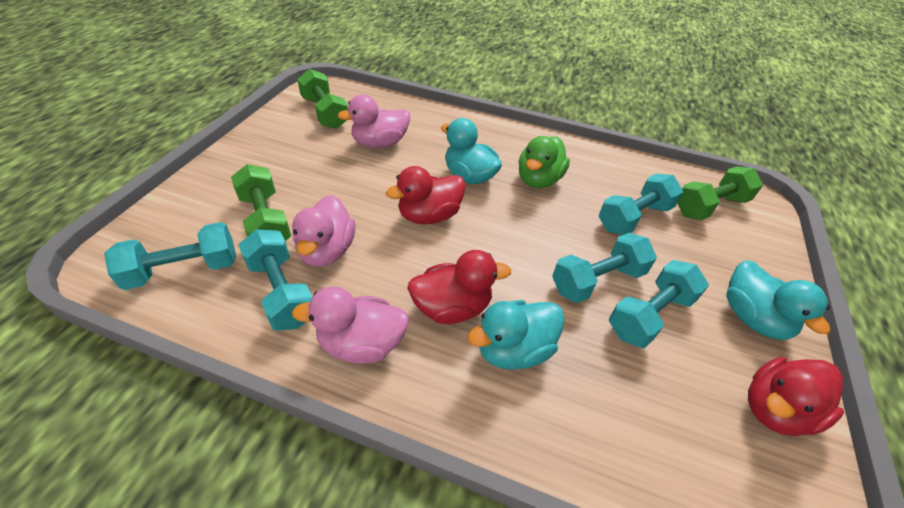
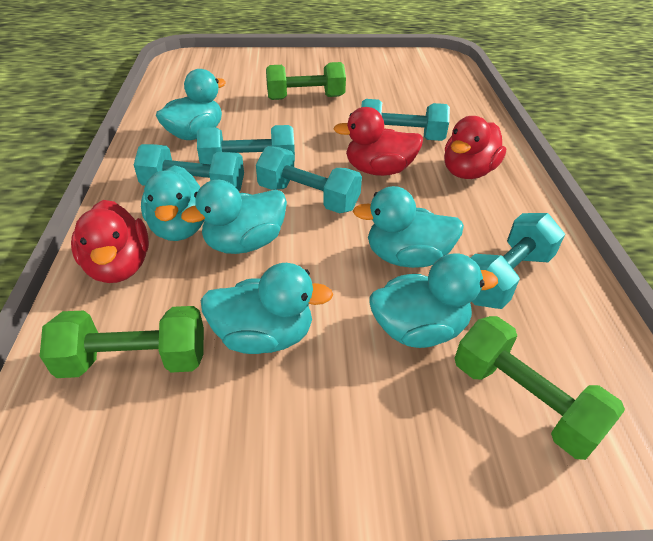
green duck: [519,136,570,188] = 1 -> none = 0
pink duck: [292,195,355,267] [292,286,409,364] [338,94,410,148] = 3 -> none = 0
turquoise duck: [441,118,502,184] [468,300,565,370] [726,260,830,340] = 3 -> [141,165,204,241] [156,69,226,140] [181,180,287,254] [201,263,333,354] [353,186,464,268] [369,253,498,348] = 6

